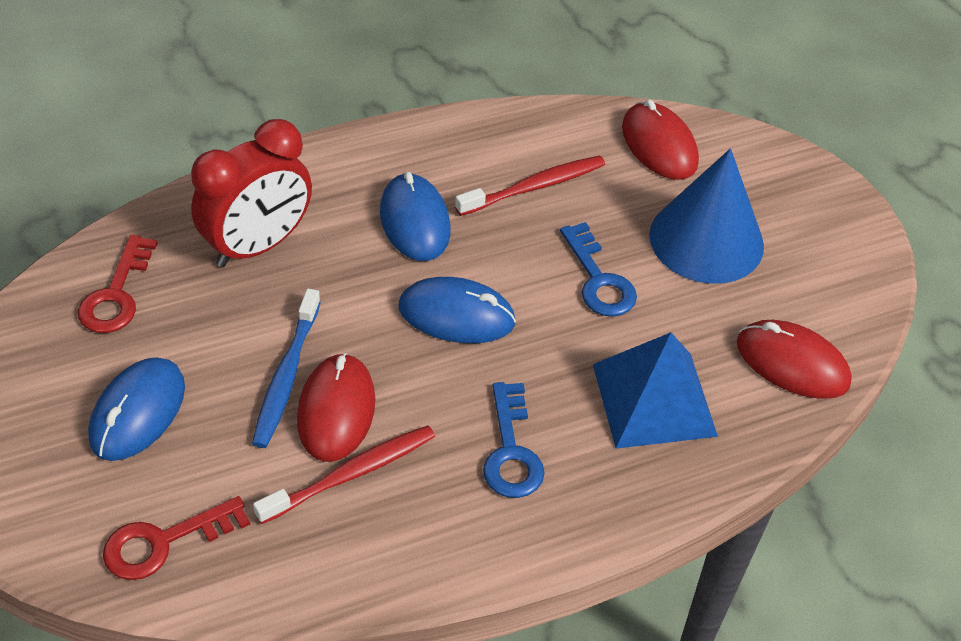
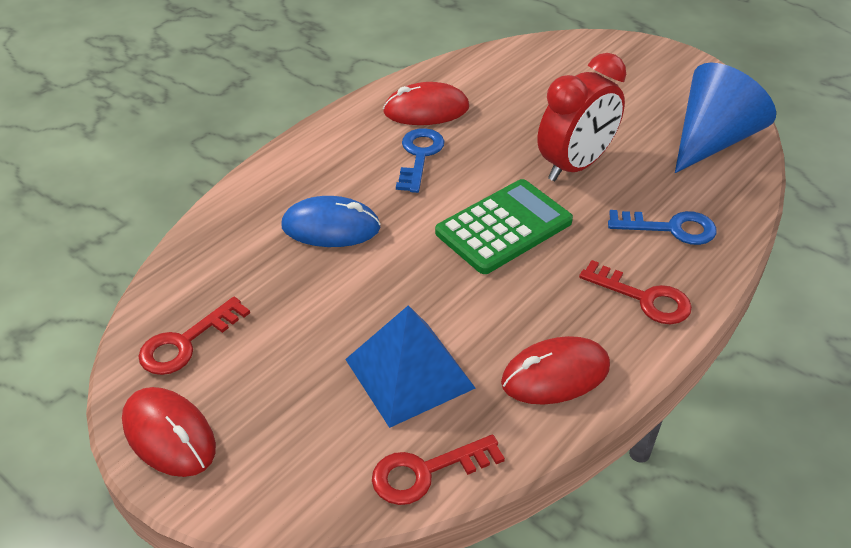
blue mouse: [88,357,185,461] [380,172,450,261] [398,277,516,343] = 3 -> [281,196,381,247] = 1
blue toothbrush: [252,289,321,448] = 1 -> none = 0
green calculator: none = 0 -> [435,179,573,274] = 1
red key: [78,235,158,333] [103,496,250,580] = 2 -> [138,297,250,375] [372,435,505,505] [579,260,692,324] = 3
red toothbrush: [253,426,435,524] [455,155,605,216] = 2 -> none = 0

